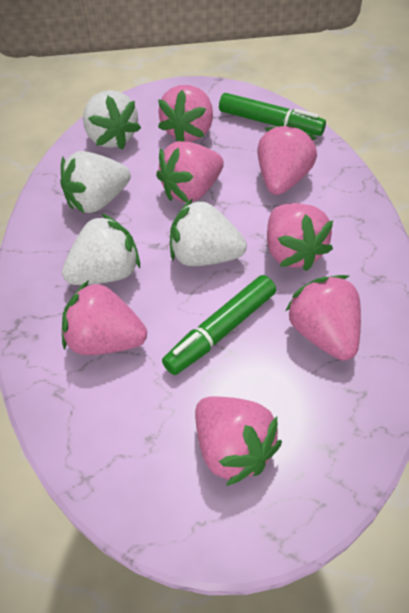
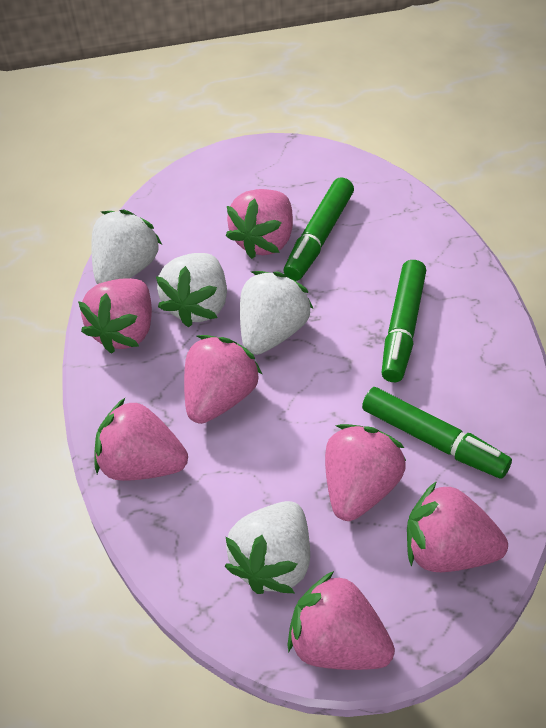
green marker: [162,275,276,375] [219,93,326,136] = 2 -> [284,177,354,281] [362,387,512,479] [381,260,426,382] = 3

